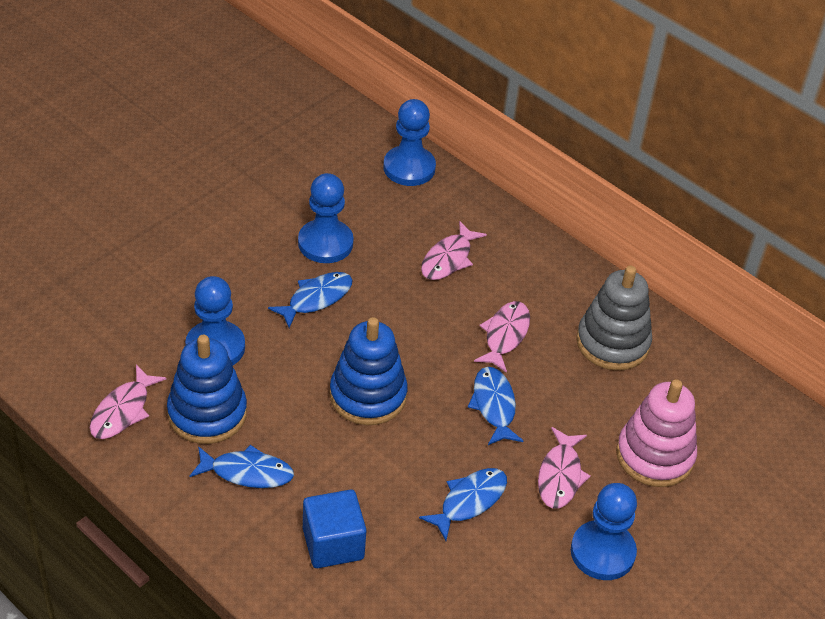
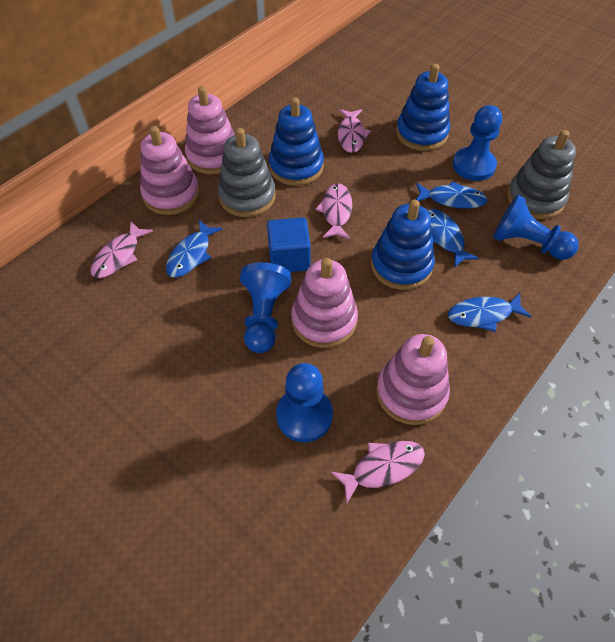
blue stacking toy: [167,335,247,444] [330,317,408,425] = 2 -> [269,97,324,186] [371,200,435,290] [396,64,450,151] = 3
grey stacking toy: [576,266,652,370] = 1 -> [218,128,276,217] [507,130,576,219] = 2
pink stacking toy: [616,379,697,487] = 1 -> [140,126,200,215] [185,86,235,174] [291,258,358,348] [376,334,450,425] = 4

